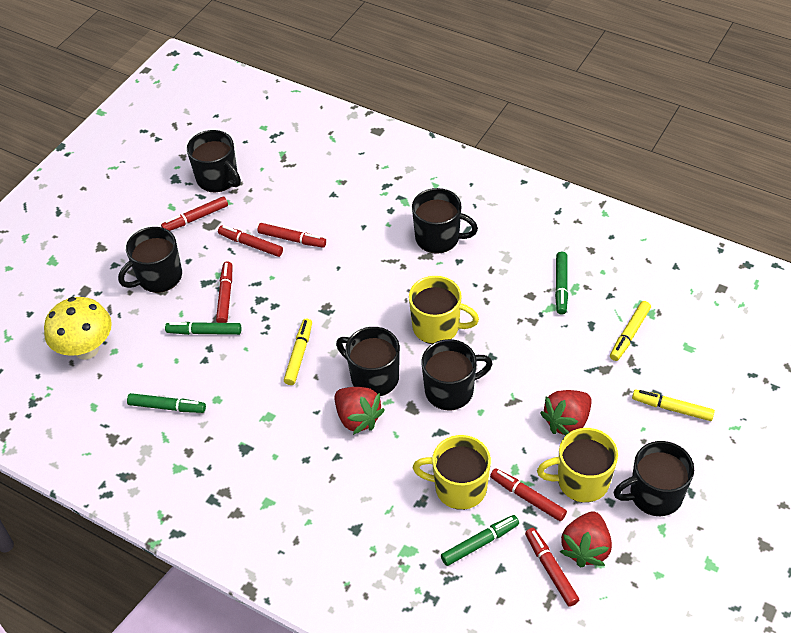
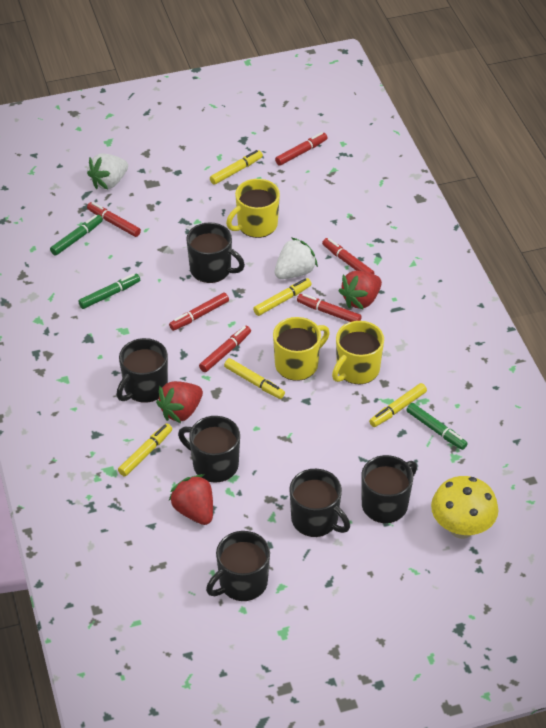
green marker: [127,393,206,413] [165,322,241,335] [441,515,519,566] [555,252,568,315] = 4 -> [50,215,103,256] [78,274,140,309] [406,403,468,450] = 3
white strawberry: none = 0 -> [87,154,128,189] [275,237,318,279] = 2
yellow marker: [284,319,312,385] [610,301,651,361] [632,389,715,421] = 3 -> [118,423,172,476] [210,150,263,185] [224,358,285,399] [253,278,311,316] [369,383,427,427] = 5

